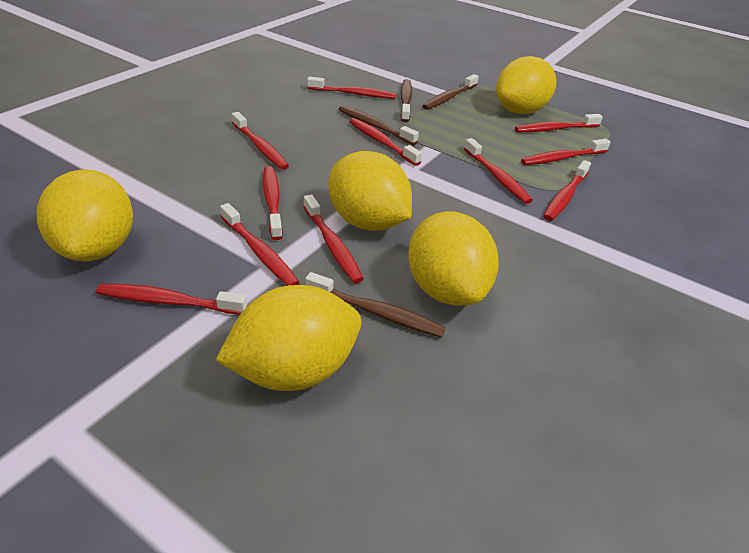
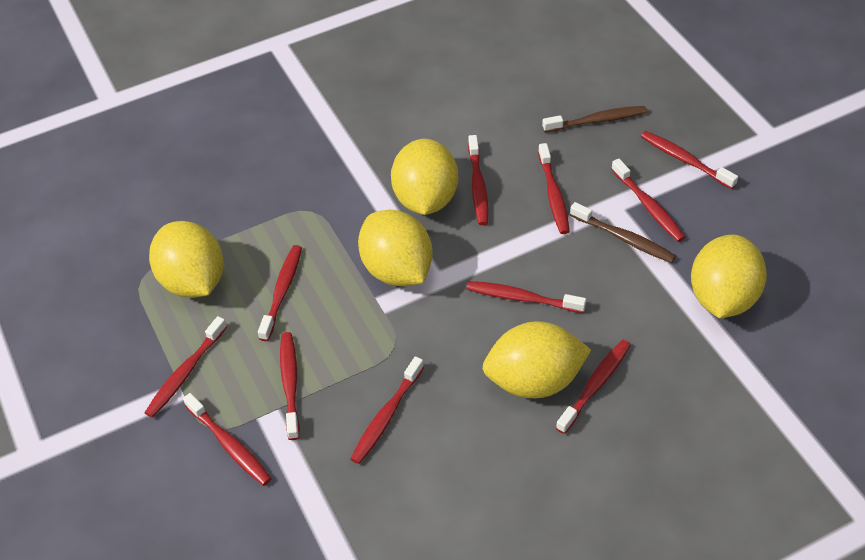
brown toothbrush: [305,272,446,337] [339,106,419,145] [400,79,412,122] [423,74,479,110] = 4 -> [542,106,647,133] [570,202,676,263] = 2

